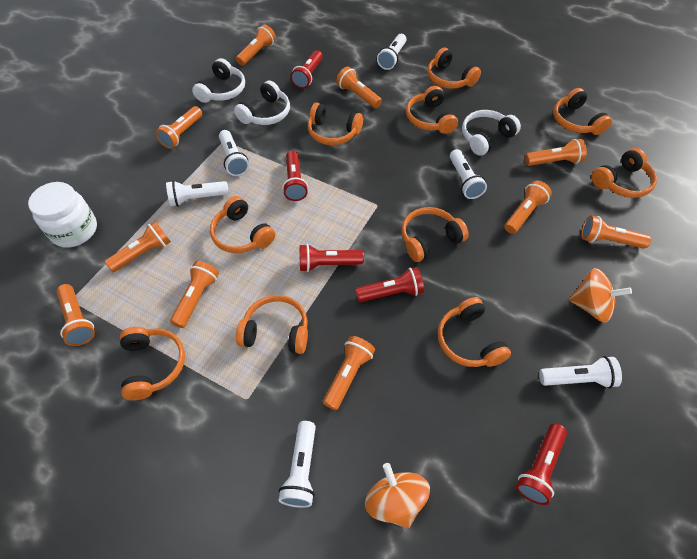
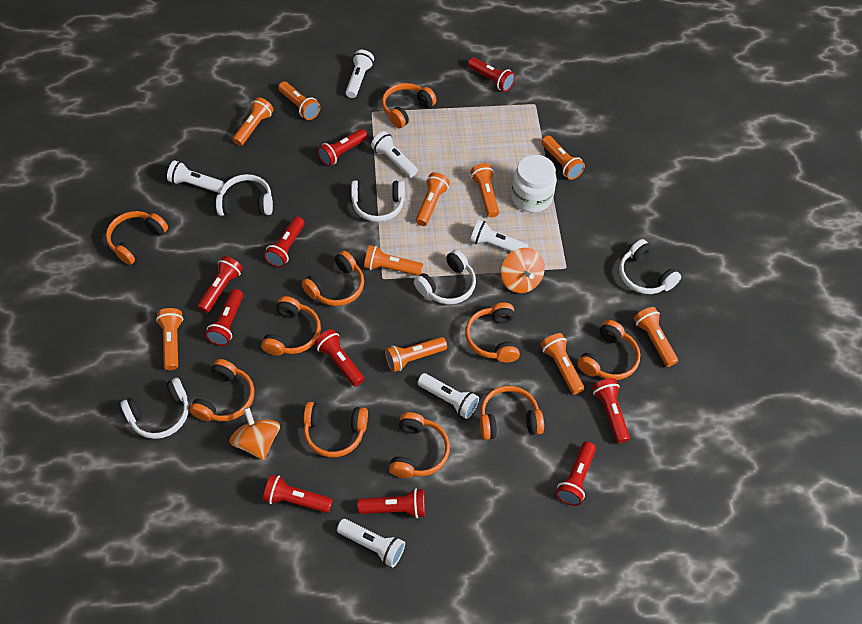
red flashlight: [282,151,308,201] [290,50,323,89] [300,244,364,272] [355,267,424,302] [516,423,567,505] = 5 -> [197,256,243,313] [205,289,243,346] [263,475,333,513] [264,217,305,267] [314,329,364,387] [317,129,368,166] [357,488,425,518] [468,57,515,92] [556,441,596,506] [592,378,630,443] = 10
white headphones: [192,58,245,103] [234,80,290,125] [462,110,521,156] = 3 -> [120,378,189,439] [216,174,273,216] [351,180,405,222] [414,249,476,304] [619,239,681,294] = 5

